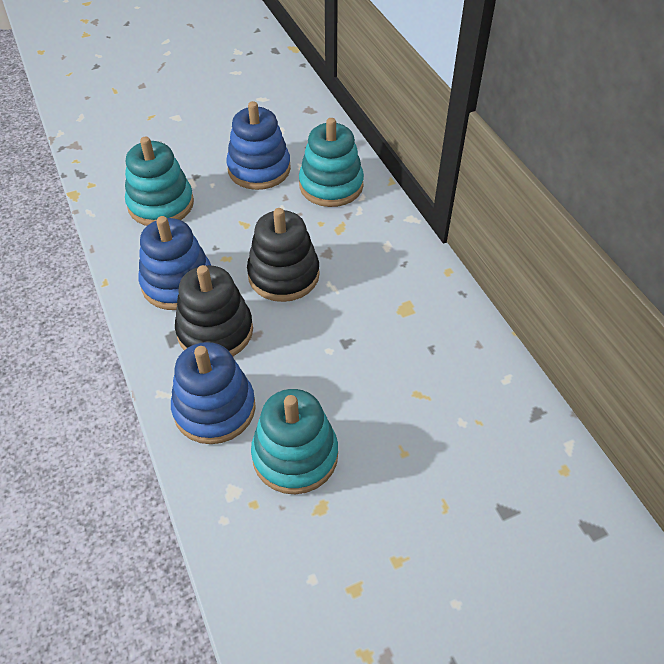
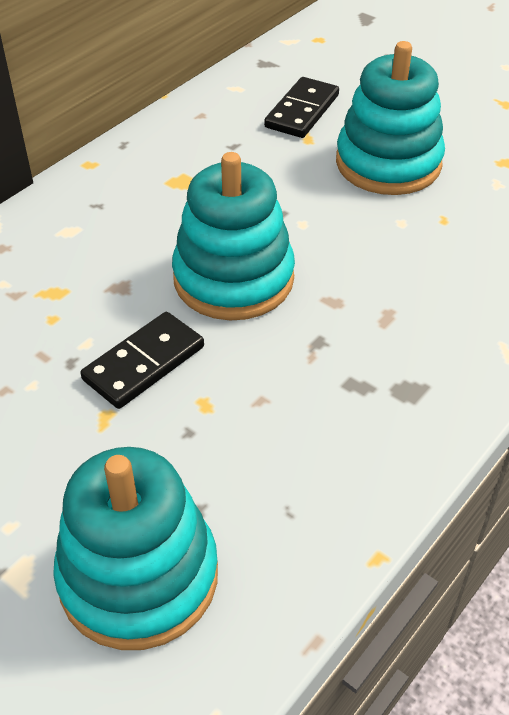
black domino: none = 0 -> [81,312,204,409] [264,77,339,138] = 2
black stacking toy: [175,265,253,356] [247,208,320,302] = 2 -> none = 0
blue stacking toy: [138,216,211,310] [171,342,256,444] [226,101,291,190] = 3 -> none = 0

